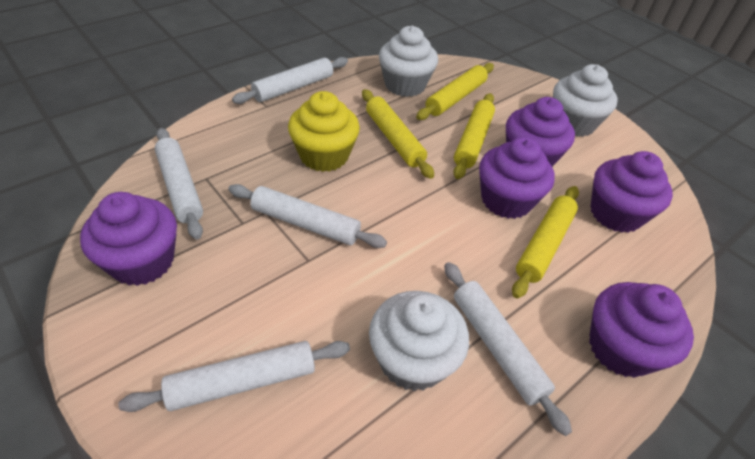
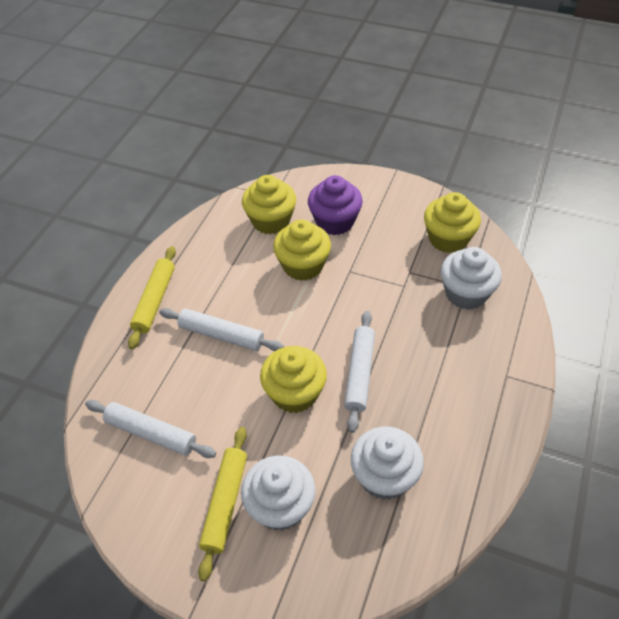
purple cupcake: [80,192,177,286] [479,137,555,219] [506,97,575,167] [589,282,694,378] [591,151,673,233] = 5 -> [308,175,363,235] = 1
white rolling pin: [118,341,350,412] [155,128,203,239] [228,184,387,248] [232,57,348,104] [444,262,572,436] = 5 -> [85,400,216,458] [159,308,284,351] [344,311,375,433] = 3
yellow cupcake: [288,91,360,172] = 1 -> [242,175,296,234] [260,346,327,413] [273,219,331,281] [424,192,481,253] = 4
yellow rolling pin: [362,89,434,179] [416,63,494,120] [453,93,495,179] [512,186,579,299] = 4 -> [128,246,176,349] [198,427,247,581] = 2

